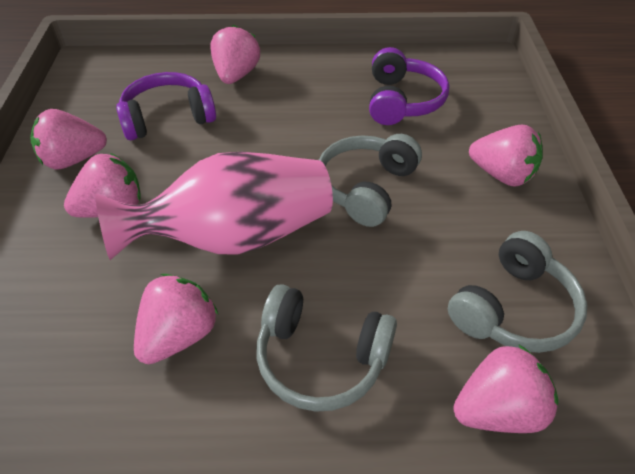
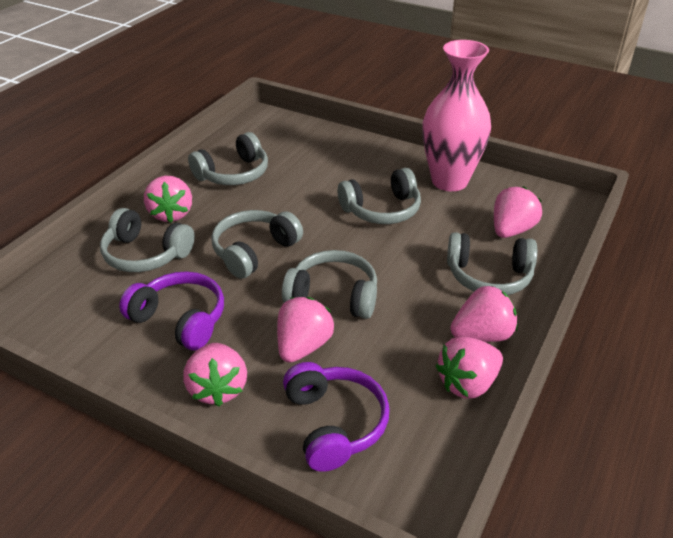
grey headphones: [256,284,397,412] [319,134,422,227] [448,231,587,353] = 3 -> [100,208,195,272] [188,132,268,185] [211,210,303,279] [282,250,377,319] [338,168,421,224] [447,232,537,295] = 6

